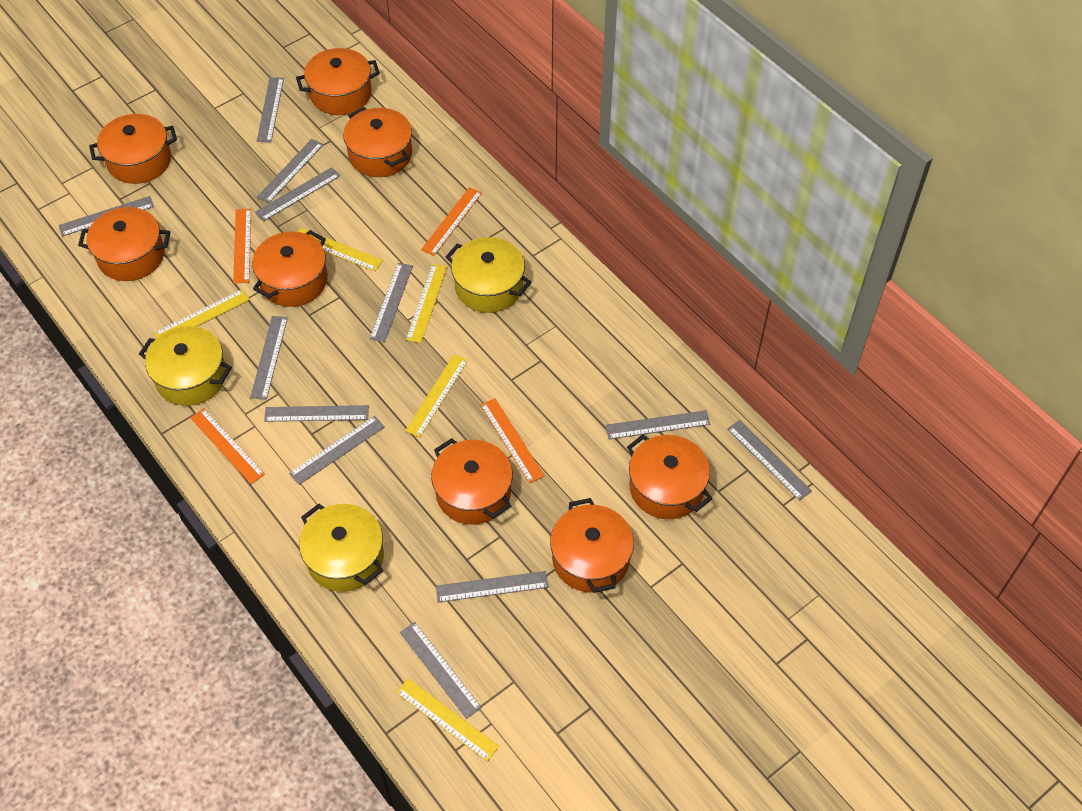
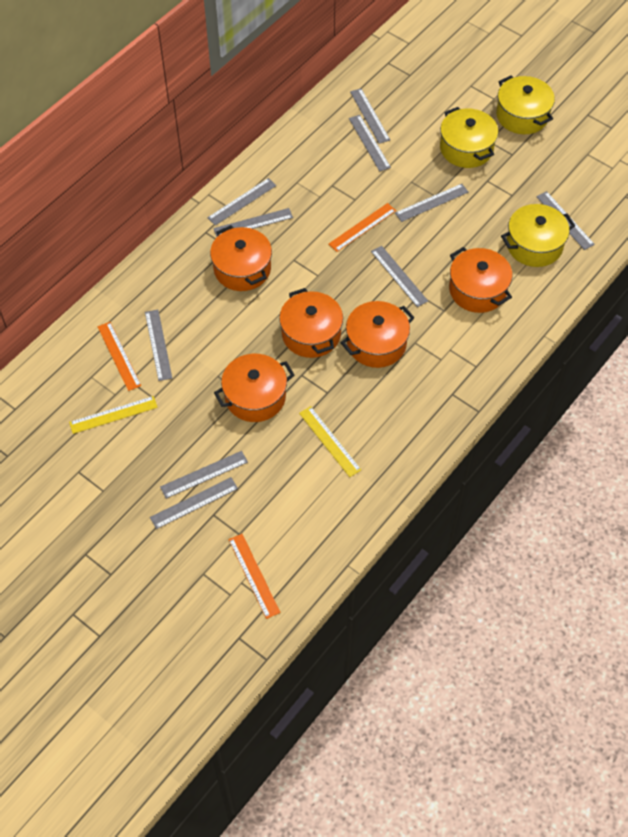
grey ruler: [58,196,154,236] [250,316,288,400] [255,167,340,221] [257,77,284,142] [257,139,324,203] [264,405,369,422] [289,416,385,485] [370,263,413,342] [400,622,482,719] [436,571,549,602] [605,410,710,439] [727,420,812,501] = 12 -> [145,310,172,381] [150,477,238,529] [160,451,248,499] [207,178,276,226] [213,208,293,237] [349,115,391,172] [350,88,390,144] [371,246,428,307] [395,184,469,222] [536,191,595,250] = 10
orange pot: [78,207,170,281] [89,114,177,184] [252,230,328,307] [296,48,380,115] [343,107,412,177] [431,438,513,525] [550,498,634,593] [627,434,712,519] = 8 -> [210,225,272,291] [214,354,294,422] [279,288,343,358] [341,301,415,368] [449,247,512,313] = 5
orange ruler: [190,408,265,484] [233,208,251,284] [421,187,482,256] [480,398,544,483] = 4 -> [97,322,141,391] [228,534,280,619] [328,203,396,252] = 3
yellow ruler: [154,289,250,338] [298,228,383,271] [396,678,499,761] [405,354,468,437] [406,264,447,343] = 5 -> [69,396,158,434] [299,406,362,477] = 2

